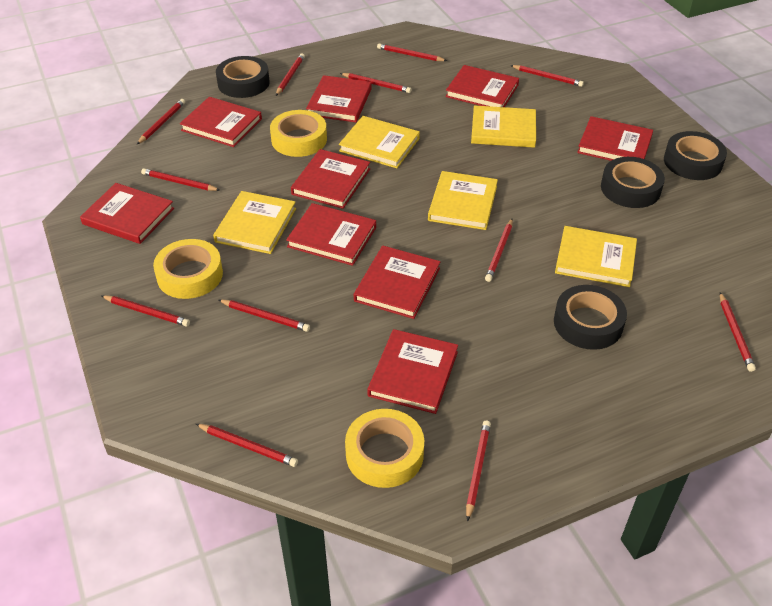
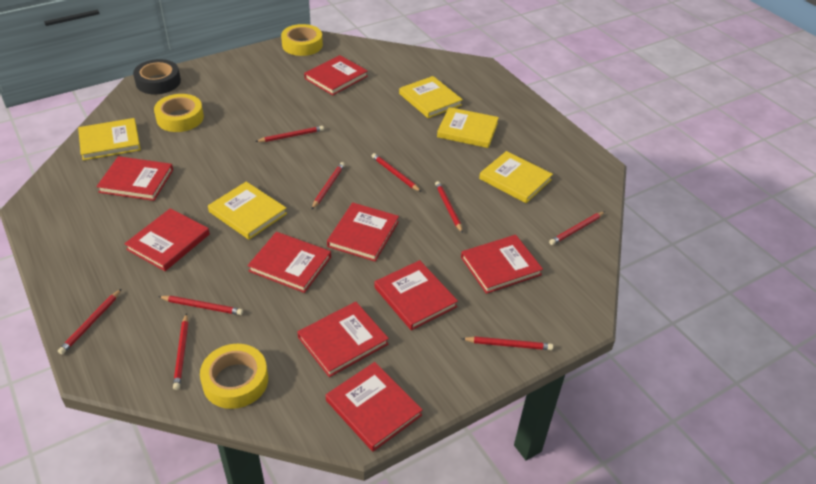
black tape: [216,56,270,98] [554,285,627,350] [601,157,665,208] [664,131,727,180] = 4 -> [133,59,181,94] = 1
red pencil: [102,295,190,326] [137,99,185,144] [141,168,220,191] [196,424,298,467] [219,300,310,332] [276,53,305,96] [340,73,411,93] [377,43,447,61] [466,420,491,522] [485,219,513,282] [510,65,584,87] [720,292,756,372] = 12 -> [58,289,121,355] [158,296,243,315] [173,313,188,390] [255,126,324,142] [312,162,345,209] [372,153,421,192] [435,181,463,233] [461,336,553,350] [549,211,605,245] = 9

